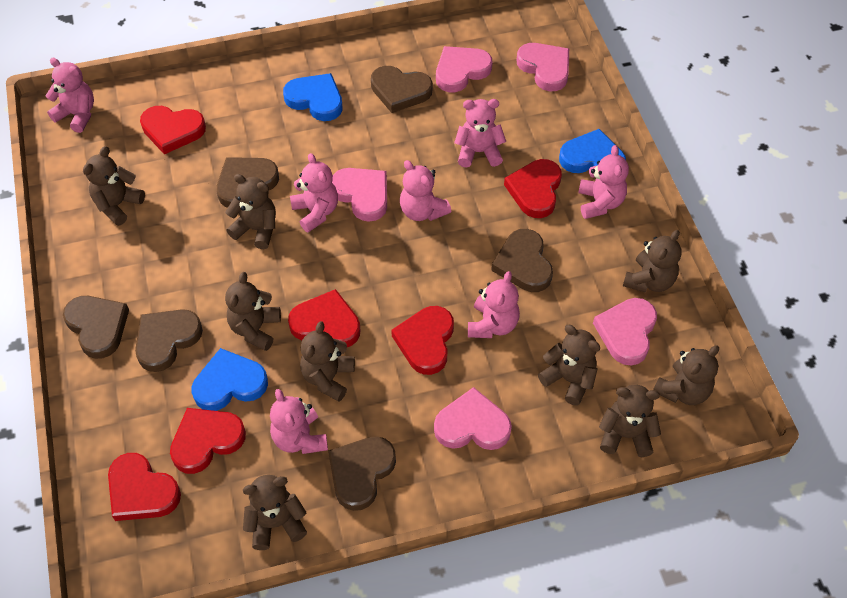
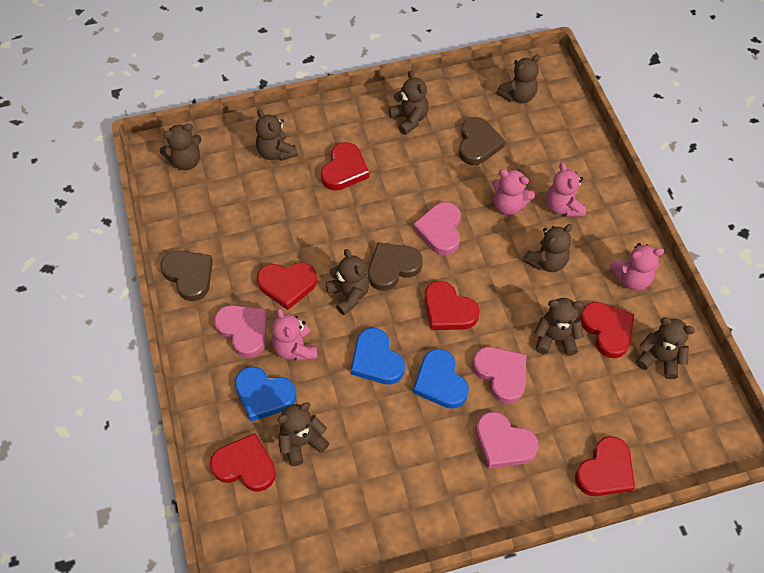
brown heart: [63,296,129,359] [135,309,203,372] [216,157,279,208] [328,436,396,511] [371,66,433,113] [491,229,553,292] = 6 -> [161,251,213,301] [368,243,423,291] [459,117,505,165] = 3
pink heart: [332,168,387,222] [434,387,512,450] [436,46,492,92] [517,43,569,91] [593,298,657,365] = 5 -> [214,305,267,358] [413,202,461,255] [473,347,526,404] [476,412,539,469] = 4
pink teddy bear: [46,58,94,133] [270,389,328,454] [290,153,338,232] [400,160,451,221] [454,99,506,168] [468,271,520,338] [578,145,629,219] = 7 -> [272,308,317,361] [492,169,535,215] [546,162,586,217] [610,243,664,291] = 4

